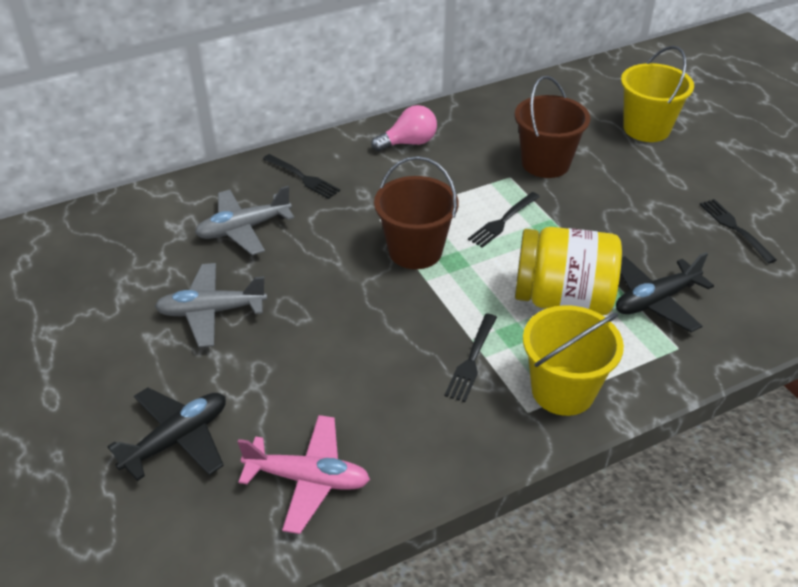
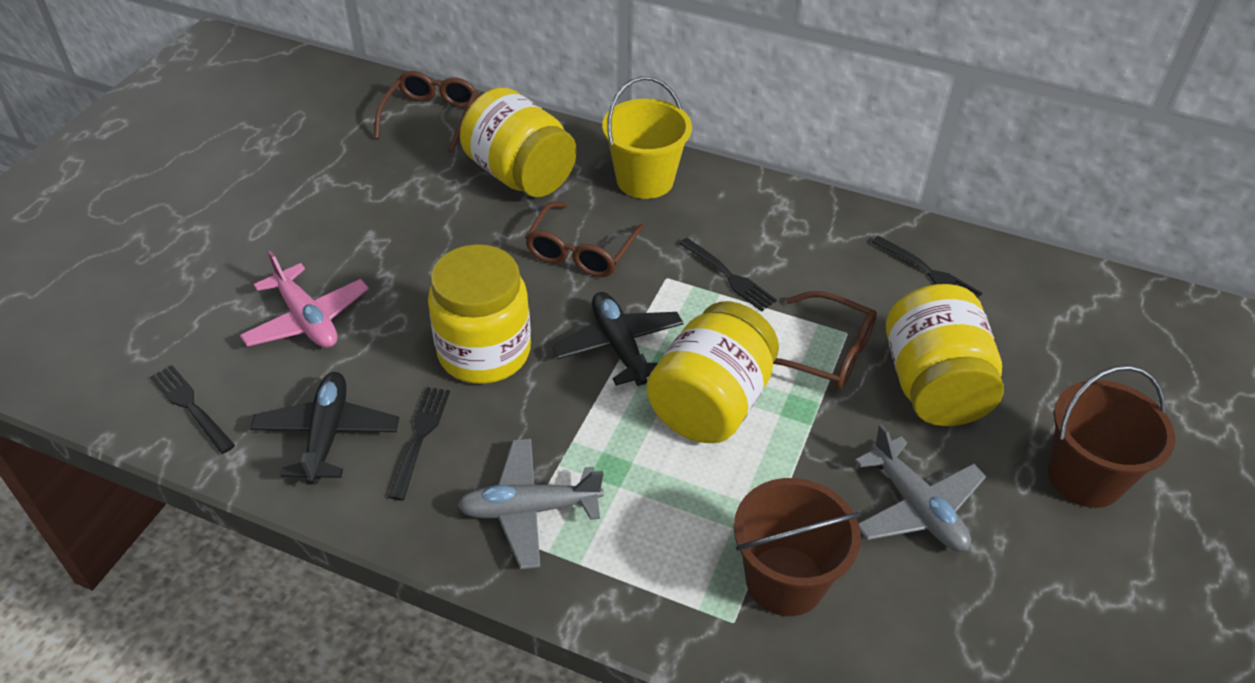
brown glasses: none = 0 -> [374,71,478,152] [525,202,645,277] [773,291,877,390] = 3
pink light bulb: [371,105,437,151] = 1 -> none = 0
yellow bucket: [523,305,624,416] [621,46,694,142] = 2 -> [602,76,692,199] = 1
yellow jar: [515,227,622,315] = 1 -> [428,244,531,384] [460,87,577,197] [646,301,779,443] [886,284,1004,426] = 4

